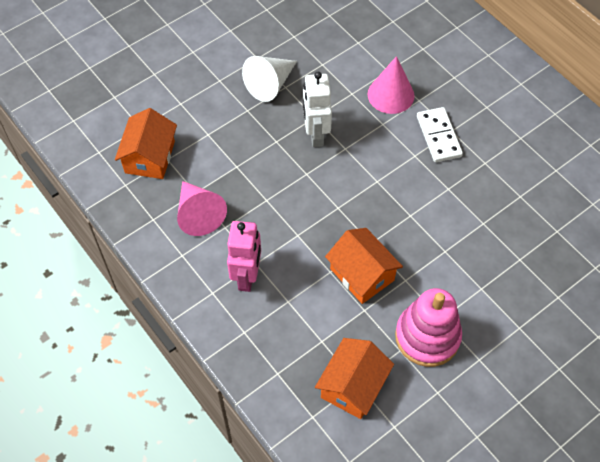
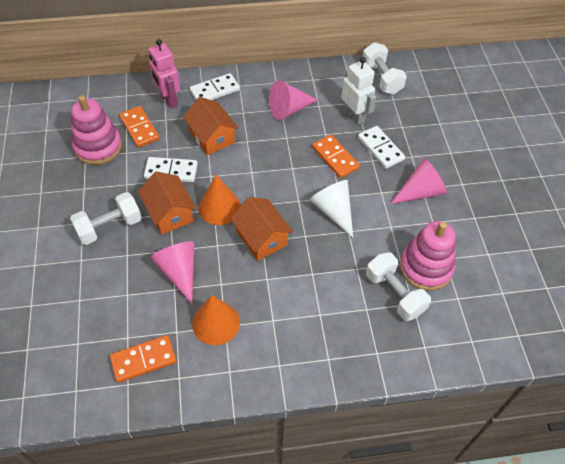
orange cone: none = 0 -> [192,295,240,345] [199,175,241,225] = 2
orange domino: none = 0 -> [110,335,176,383] [119,106,160,148] [312,135,360,178] = 3
pink cone: [177,181,227,236] [368,56,415,114] = 2 -> [150,241,194,304] [269,80,318,120] [390,158,447,204] = 3
pink stacking toy: [395,288,462,367] = 1 -> [71,95,122,165] [400,221,455,291] = 2
white domino: [417,107,463,162] = 1 -> [144,157,198,182] [190,73,240,100] [358,126,405,169] = 3
white dumbbell: none = 0 -> [70,192,142,245] [363,42,407,94] [366,252,431,321] = 3

